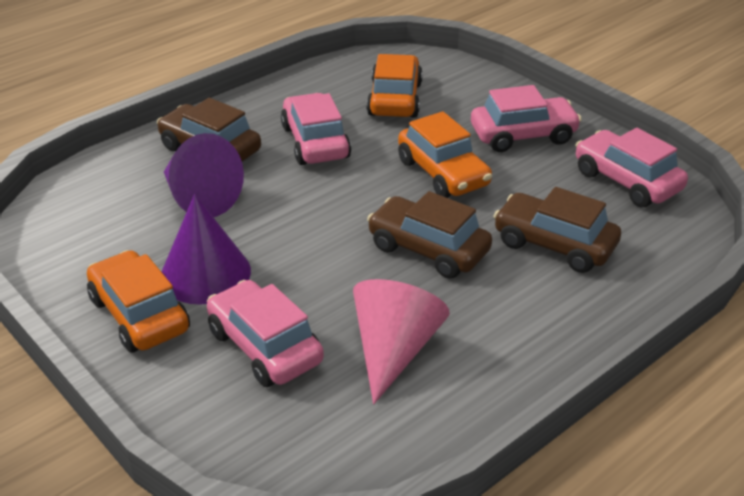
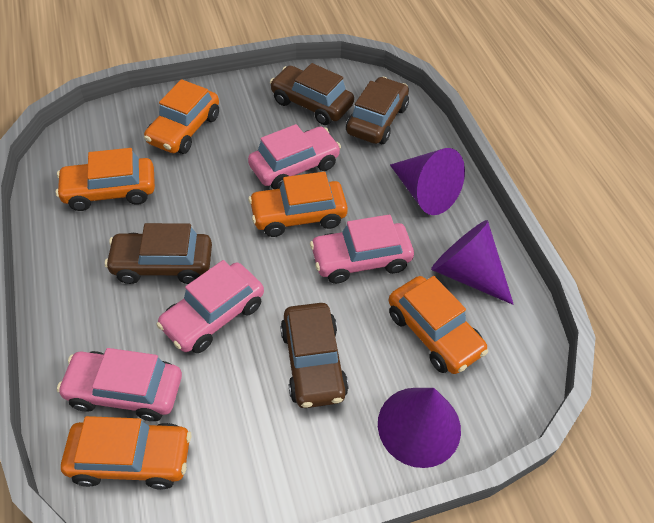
brown car: [157,98,261,162] [367,191,492,279] [493,187,621,273] = 3 -> [105,223,212,284] [270,63,354,125] [280,303,348,408] [346,77,409,144] = 4
orange car: [87,250,190,353] [367,54,423,118] [398,111,492,198] = 3 -> [56,148,155,211] [61,416,191,490] [144,79,219,154] [248,172,348,237] [389,276,488,374] = 5
pink cone: [353,279,450,404] = 1 -> none = 0
purple cone: [162,194,251,305] [164,133,244,217] = 2 -> [378,388,461,468] [390,148,465,215] [431,220,514,305] = 3

